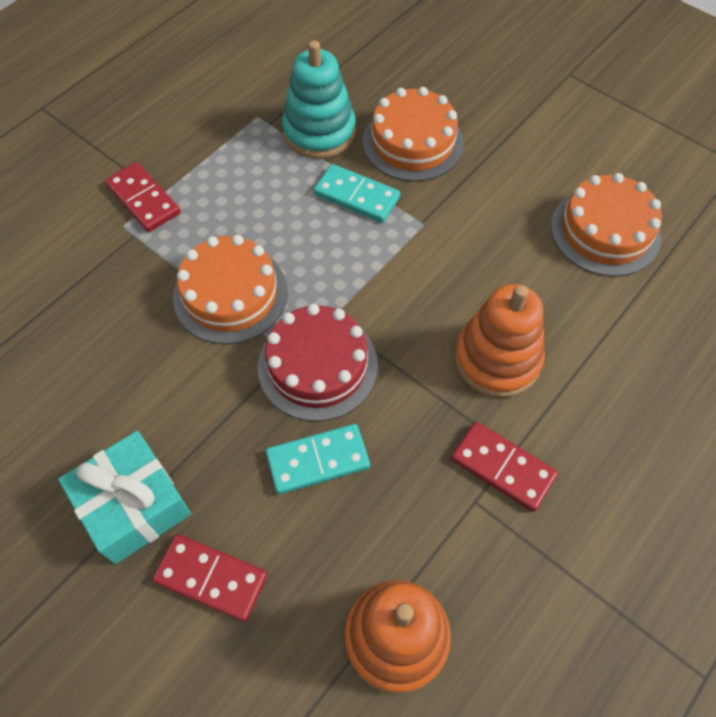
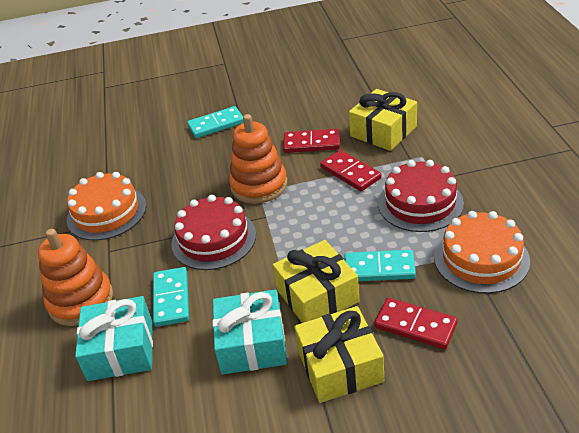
orange cake: [173,235,288,344] [363,87,464,181] [551,173,662,277] = 3 -> [67,172,146,241] [434,211,530,294] = 2
red cake: [258,304,378,421] = 1 -> [171,195,256,270] [378,160,464,232] = 2
turquoise domino: [266,424,370,494] [313,164,400,223] = 2 -> [153,267,189,327] [187,106,244,138] [344,250,416,281] = 3
turquoise gift: [58,431,191,564] = 1 -> [75,296,153,381] [212,289,287,375] = 2
turquoise stacking toy: [282,40,356,159] = 1 -> none = 0
yellow gift: none = 0 -> [273,240,360,323] [294,306,384,403] [349,89,417,151] = 3

